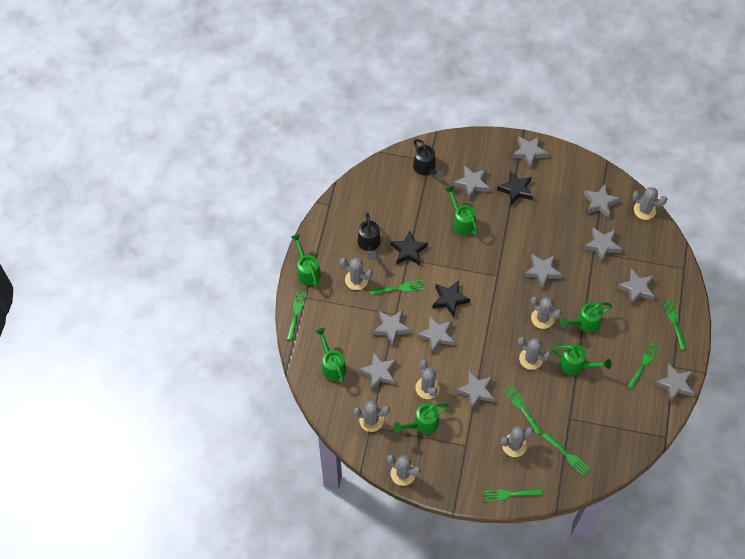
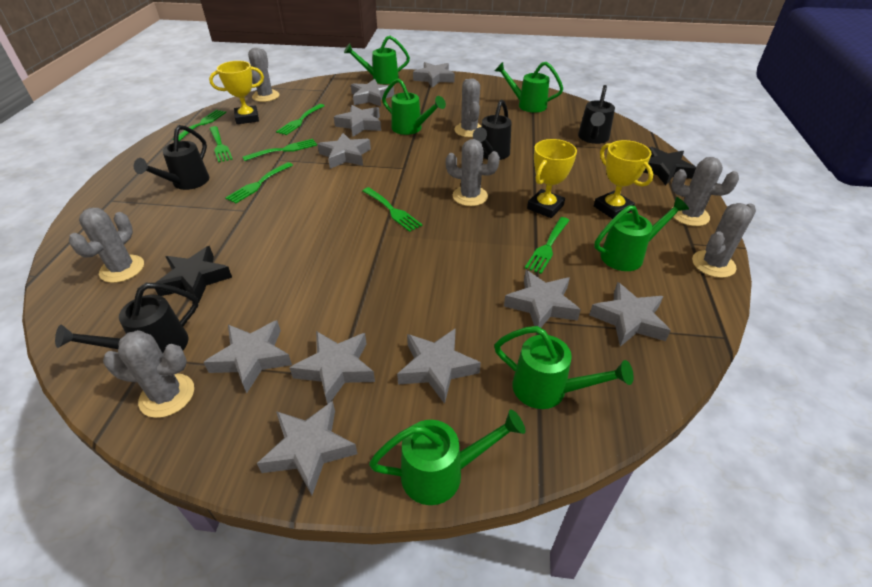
black star: [390,231,428,266] [433,280,470,317] [497,171,533,205] = 3 -> [155,246,232,303] [643,147,696,186] = 2
black watering can: [358,212,381,260] [413,139,445,179] = 2 -> [55,283,199,353] [134,125,209,190] [473,99,512,160] [578,85,615,144] = 4
grey cactus: [340,258,373,290] [353,401,390,432] [387,455,421,486] [415,360,440,399] [501,426,534,457] [518,337,551,370] [531,296,562,329] [633,187,667,220] = 8 -> [69,208,144,283] [103,330,194,418] [248,48,280,102] [446,139,500,206] [454,78,481,137] [672,157,739,226] [692,203,756,278] = 7
grey star: [359,352,397,390] [373,310,412,346] [417,315,455,353] [453,165,490,200] [456,371,495,409] [512,136,549,168] [524,254,562,289] [584,184,621,218] [584,228,622,262] [617,268,655,306] [655,364,695,403] = 11 -> [204,320,292,393] [257,401,357,495] [290,331,375,404] [318,133,371,169] [334,105,381,137] [351,79,394,106] [397,328,481,404] [413,62,455,88] [504,270,581,328] [589,282,671,347] = 10
yellow trophy: none = 0 -> [209,61,264,124] [527,139,577,218] [594,140,653,219] = 3

